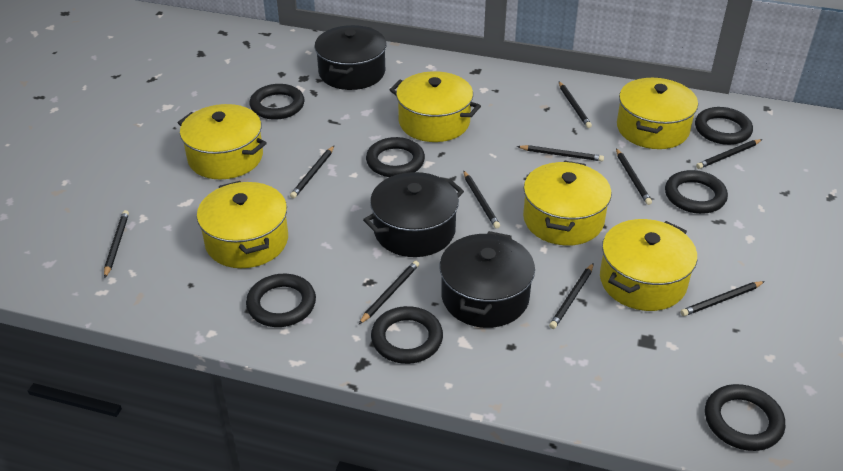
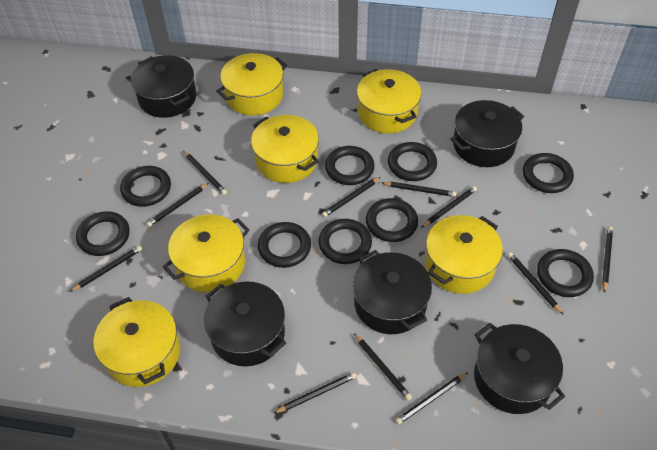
black pencil: [104,210,129,278] [290,146,334,199] [359,261,419,324] [463,170,500,229] [517,145,604,161] [549,263,594,329] [559,82,592,128] [616,148,652,205] [680,281,765,316] [696,139,762,169] = 10 -> [70,246,142,292] [147,183,209,227] [183,151,227,195] [274,372,357,413] [322,177,381,217] [354,333,412,400] [382,182,457,197] [396,372,468,425] [421,186,477,228] [508,252,564,315] [602,227,613,293] = 11
black pot: [315,25,387,90] [363,172,464,257] [439,231,535,328] = 3 -> [131,55,197,118] [204,281,286,366] [353,250,432,334] [450,100,524,167] [474,323,565,414] = 5
black ring: [246,274,316,327] [249,84,305,120] [366,137,425,177] [371,306,443,364] [665,170,728,214] [695,107,753,145] [705,384,785,451] = 7 -> [76,211,130,256] [120,166,171,207] [258,222,311,268] [318,219,372,264] [325,146,374,185] [366,198,418,242] [388,142,437,181] [523,153,574,193] [537,249,594,297] = 9

